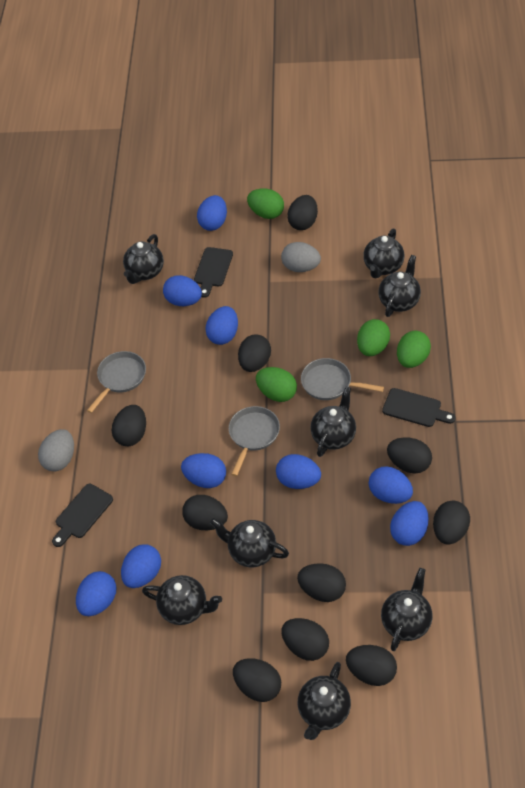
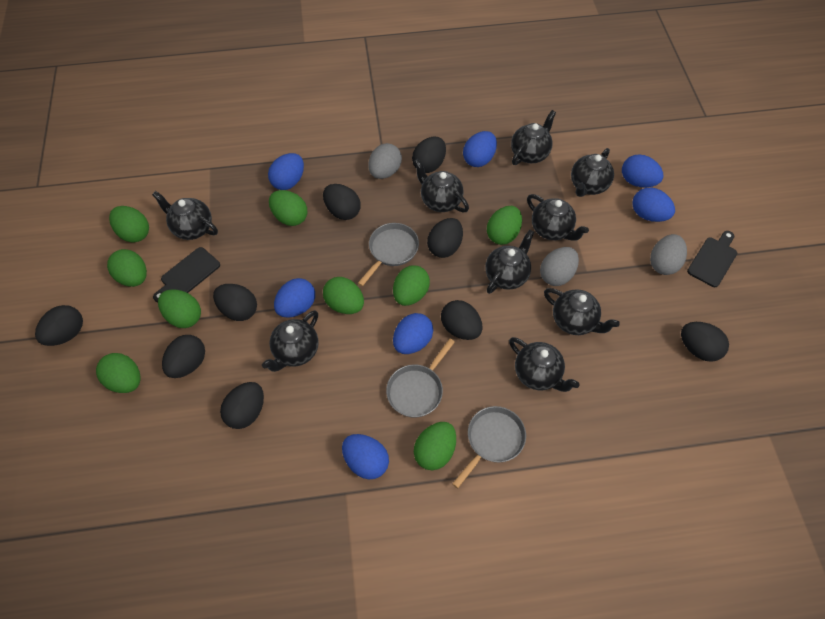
black cutting board: [52,484,113,547] [194,247,233,298] [382,388,455,427] = 3 -> [153,247,220,303] [687,231,737,287] = 2
black egg: [112,405,146,446] [182,495,228,530] [233,658,281,702] [238,334,271,372] [281,618,329,661] [287,195,318,230] [297,563,346,602] [346,645,397,686] [387,437,432,474] [433,501,470,545] = 10 -> [35,305,83,346] [162,335,205,378] [213,284,257,321] [220,382,264,429] [323,184,361,220] [412,137,446,173] [427,218,463,258] [441,300,482,340] [681,322,729,362] = 9
black teapot: [123,234,164,284] [142,575,222,625] [210,518,289,567] [298,662,351,740] [310,387,356,457] [363,229,404,278] [378,255,421,317] [381,568,432,651] = 8 -> [152,191,218,240] [262,310,319,372] [414,159,469,212] [485,230,534,294] [509,337,580,392] [511,110,556,165] [527,194,589,241] [544,288,620,335] [571,148,614,197] = 9
blue egg: [76,571,117,616] [121,544,161,588] [163,275,202,306] [181,453,226,488] [197,195,227,231] [205,306,238,345] [276,454,321,489] [369,466,413,504] [390,501,429,546] = 9 -> [268,153,304,190] [274,278,315,318] [342,434,389,480] [393,313,433,354] [463,131,497,167] [622,154,664,187] [632,187,675,222] = 7
green egg: [247,189,284,219] [256,367,297,402] [357,319,390,356] [397,331,431,368] = 4 -> [96,353,141,393] [107,249,147,287] [109,206,149,243] [158,289,201,328] [269,190,308,226] [323,277,364,314] [393,265,430,306] [414,422,456,470] [487,206,522,245] = 9
grey egg: [38,429,74,471] [281,242,321,272] = 2 -> [369,143,402,179] [540,247,579,286] [650,234,687,275] = 3

